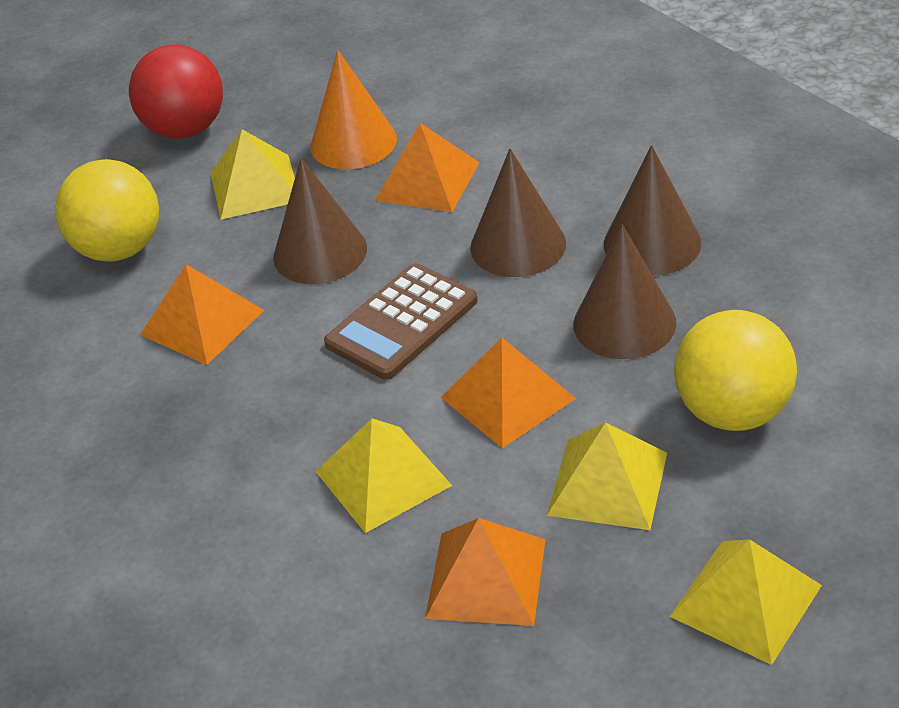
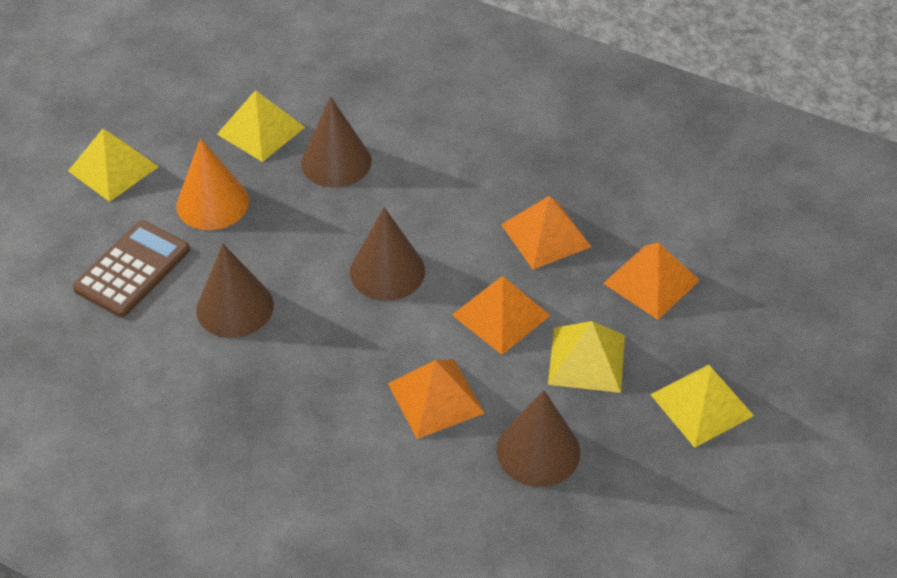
red ball: [129,45,223,139] = 1 -> none = 0
yellow ball: [55,159,159,262] [674,310,797,431] = 2 -> none = 0

